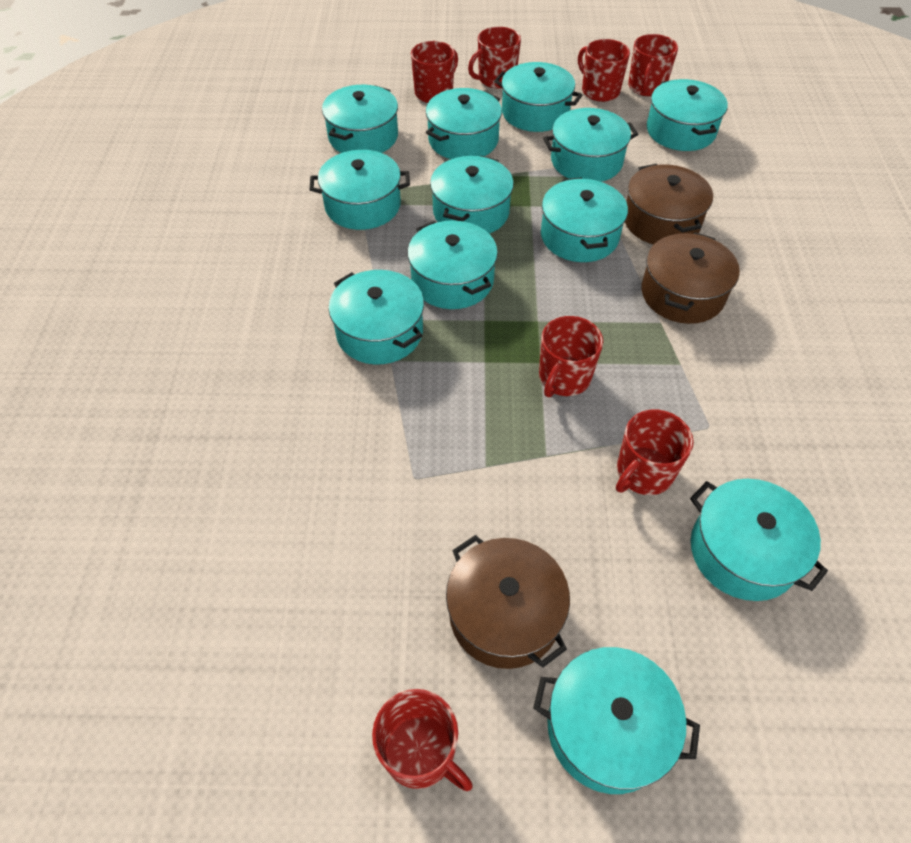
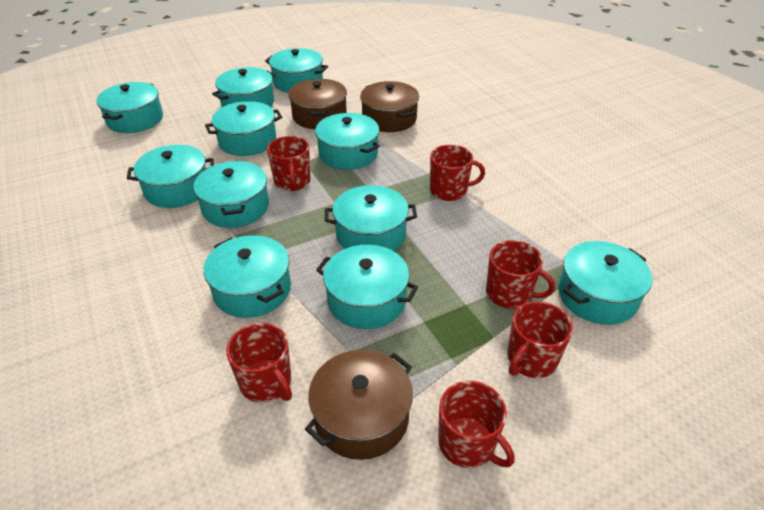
red mug: [372,689,473,791] [411,41,458,103] [468,27,521,88] [539,316,603,397] [578,39,630,102] [616,410,694,495] [628,34,678,96] = 7 -> [226,323,292,403] [267,136,310,191] [430,145,485,201] [438,381,515,468] [486,240,555,309] [507,301,573,378] = 6
turquoise pot: [310,150,410,230] [322,85,398,153] [328,270,424,365] [407,221,498,309] [426,88,502,159] [430,155,514,234] [494,62,582,132] [533,647,700,794] [541,177,628,262] [543,108,638,182] [647,79,728,151] [690,479,828,601] = 12 -> [96,82,163,133] [127,145,214,208] [193,161,269,228] [203,235,291,318] [205,101,282,156] [212,67,276,107] [265,48,328,93] [315,113,380,170] [316,245,418,329] [325,185,417,251] [558,241,652,325] = 11

